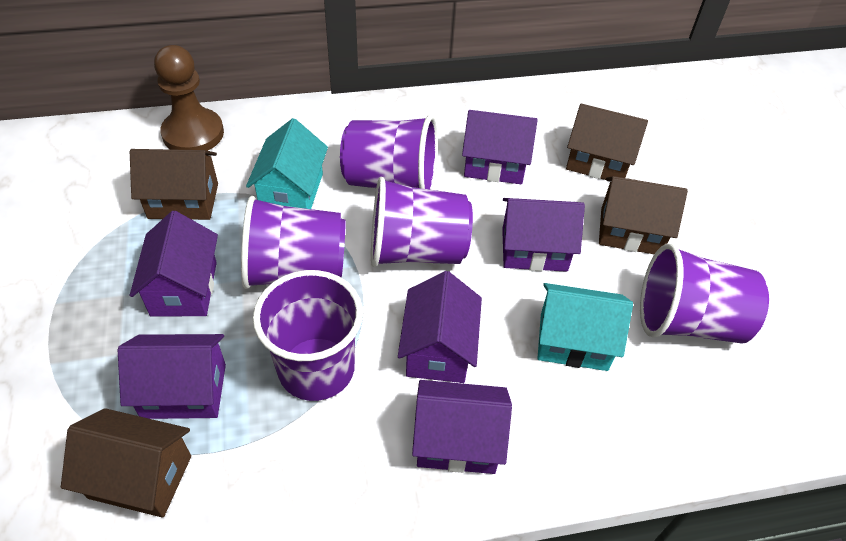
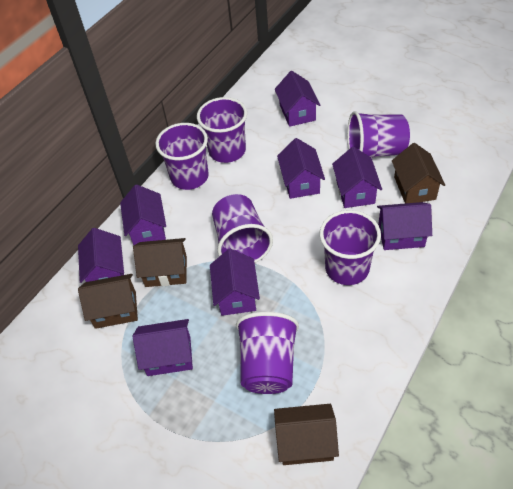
brown pawn: [154,45,224,151] = 1 -> none = 0
purple cup: [241,196,346,289] [253,270,363,401] [340,115,438,190] [371,177,473,267] [640,243,769,344] = 5 -> [155,123,209,190] [197,97,247,163] [212,194,273,263] [236,312,299,394] [320,210,381,285] [347,111,410,158] = 6
purple house: [118,334,226,419] [130,211,218,316] [398,271,482,383] [412,380,512,474] [462,110,538,184] [502,198,585,272] = 6 -> [78,228,124,283] [120,184,166,245] [133,319,193,376] [210,249,260,316] [275,71,320,127] [277,138,325,199] [332,147,382,208] [377,202,432,250] = 8
turquoise house: [246,118,328,209] [537,283,633,371] = 2 -> none = 0

